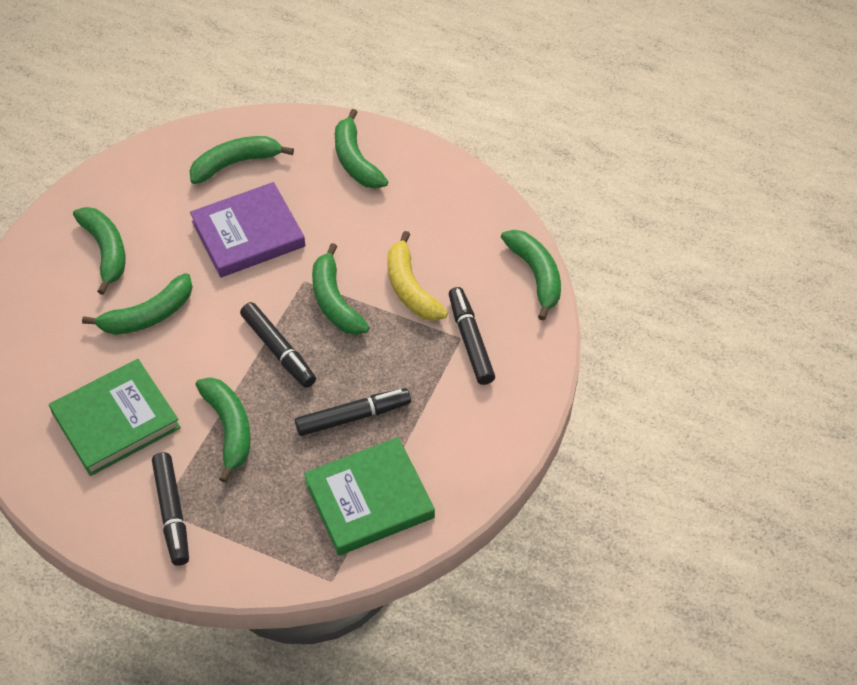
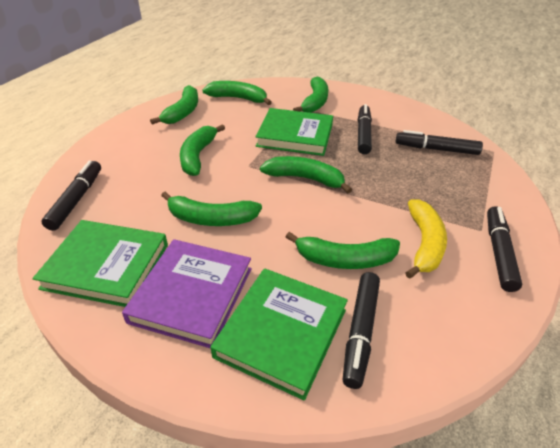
black marker: [152,452,189,566] [240,302,316,388] [295,388,411,436] [449,287,495,385] = 4 -> [41,160,101,231] [343,272,380,389] [358,104,372,154] [396,130,483,155] [487,206,522,292] = 5
green book: [49,359,181,476] [304,437,435,555] = 2 -> [32,220,168,307] [210,268,348,401] [255,108,333,156] = 3

